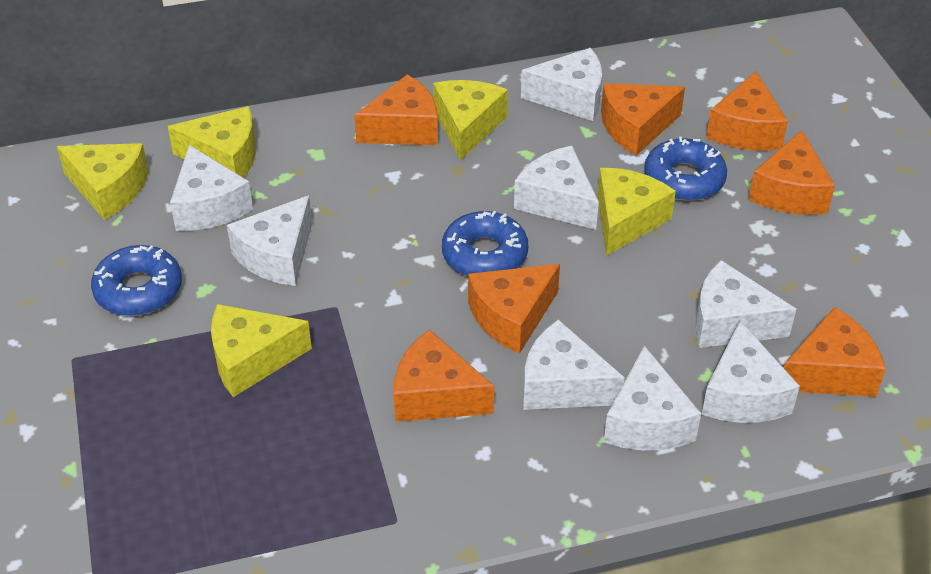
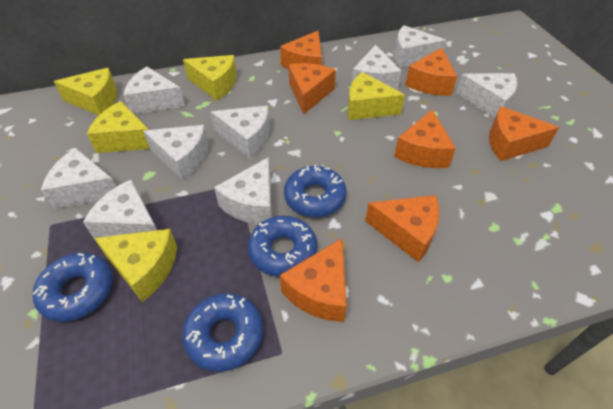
blue donut: [91,245,182,316] [442,211,528,276] [644,137,727,201] = 3 -> [33,253,113,322] [182,293,263,372] [248,216,317,277] [284,165,347,217] = 4
white cheese: [170,145,253,231] [227,195,312,286] [514,146,599,230] [521,48,602,121] [523,319,625,410] [604,346,701,450] [695,260,796,348] [702,321,800,423] = 8 -> [41,148,116,209] [83,180,157,240] [124,67,185,114] [143,125,209,181] [210,106,270,159] [214,157,272,224] [352,45,401,90] [395,25,446,68] [456,73,517,118] = 9

